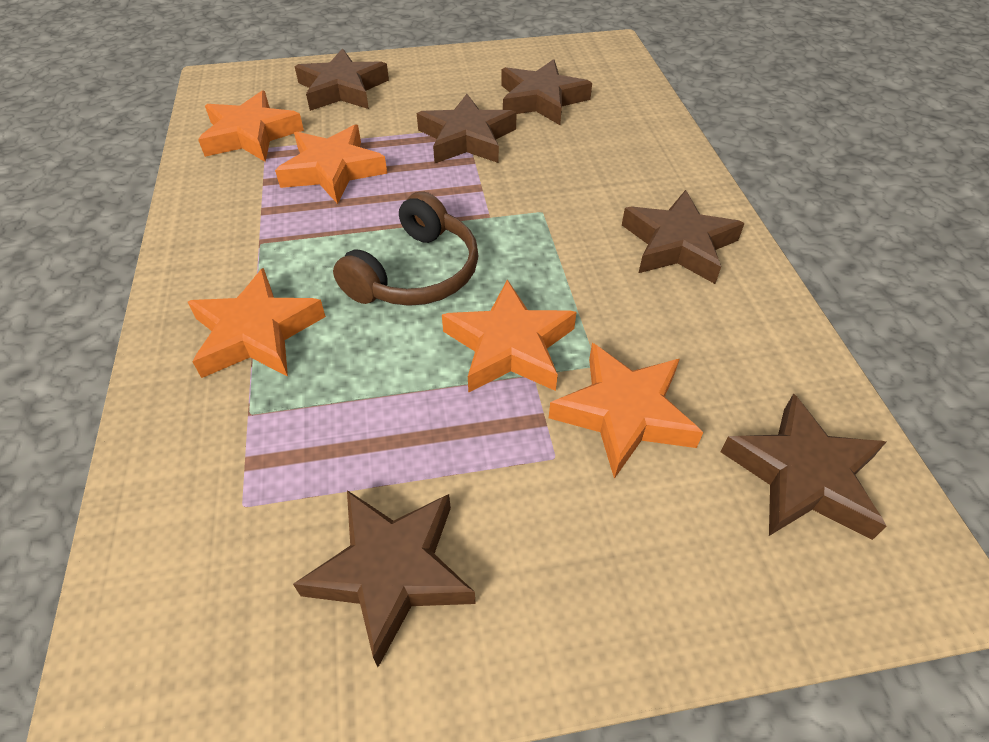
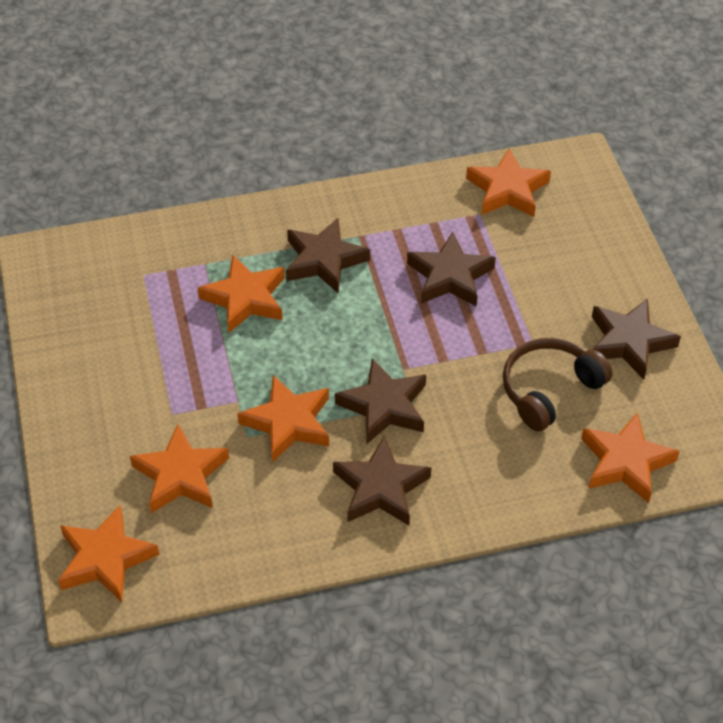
brown star: [293,490,476,667] [295,48,389,111] [417,94,517,163] [501,59,592,125] [622,190,745,284] [721,393,886,540] = 6 -> [286,218,370,293] [333,436,431,525] [335,358,426,444] [407,232,496,307] [592,298,681,379] = 5
orange star: [188,268,326,378] [198,90,304,162] [275,124,387,204] [442,279,577,393] [549,343,704,479] = 5 -> [58,505,159,602] [130,424,229,513] [197,255,285,333] [237,375,329,463] [466,149,551,217] [581,412,680,503] = 6

